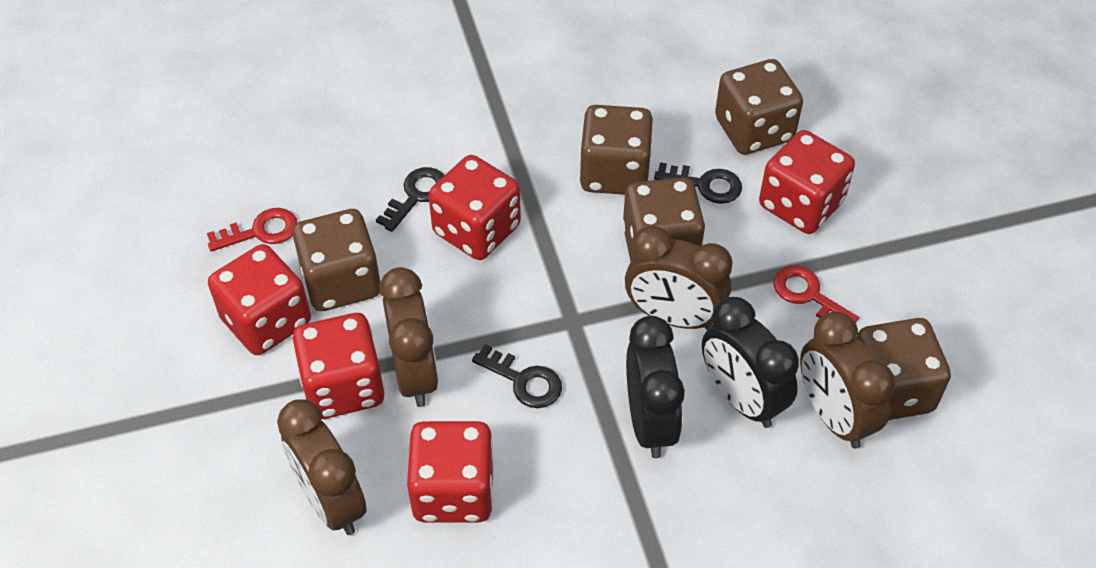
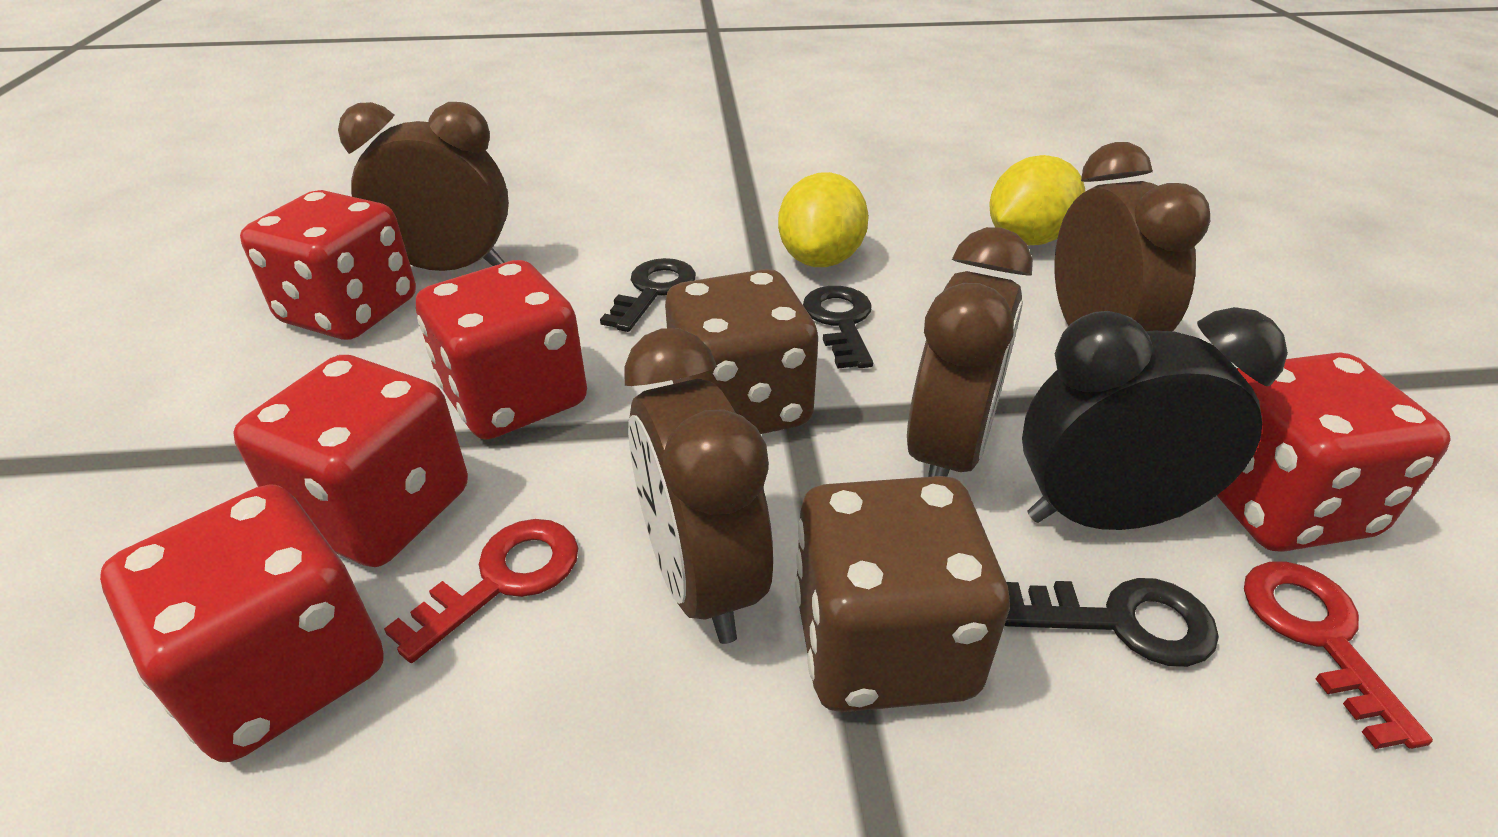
black clock: [626,316,685,458] [702,297,799,428] = 2 -> [1022,307,1288,530] = 1
brown dice: [292,209,380,311] [579,105,653,195] [622,177,705,261] [715,59,803,155] [857,318,951,420] = 5 -> [665,269,818,434] [795,476,1010,712] = 2
yellow lemon: none = 0 -> [778,172,869,267] [989,155,1085,245] = 2

